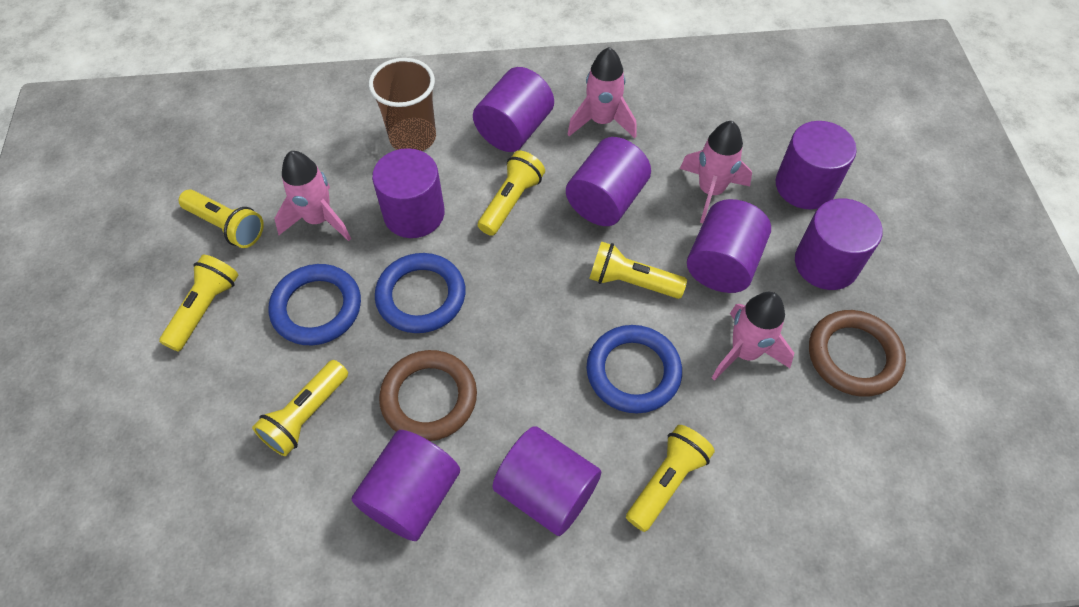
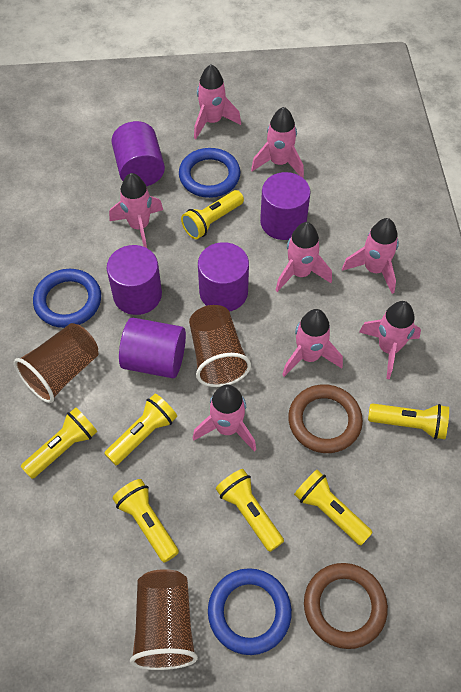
brown cup: [369,58,436,151] = 1 -> [14,323,99,403] [130,569,198,670] [189,305,251,387] = 3
pink rocket: [274,151,351,241] [568,47,637,138] [680,121,752,223] [712,292,794,381] = 4 -> [109,173,163,248] [193,385,256,452] [194,64,241,139] [251,107,304,178] [276,222,332,292] [282,309,343,377] [342,218,399,294] [359,301,421,379] = 8
purple cylinder: [352,430,460,541] [372,148,445,238] [473,67,554,152] [492,426,601,536] [566,137,651,226] [687,199,771,293] [776,121,857,209] [795,198,883,290] = 8 -> [107,245,162,315] [111,121,165,186] [119,317,186,378] [198,242,249,311] [260,172,311,240] = 5
yellow flashlight: [159,255,238,351] [179,189,264,248] [252,360,348,456] [478,151,545,236] [589,241,687,299] [626,425,715,532] = 6 -> [21,407,97,479] [104,394,177,465] [112,479,179,563] [181,190,244,239] [216,469,284,552] [294,470,373,545] [368,403,449,439] = 7

